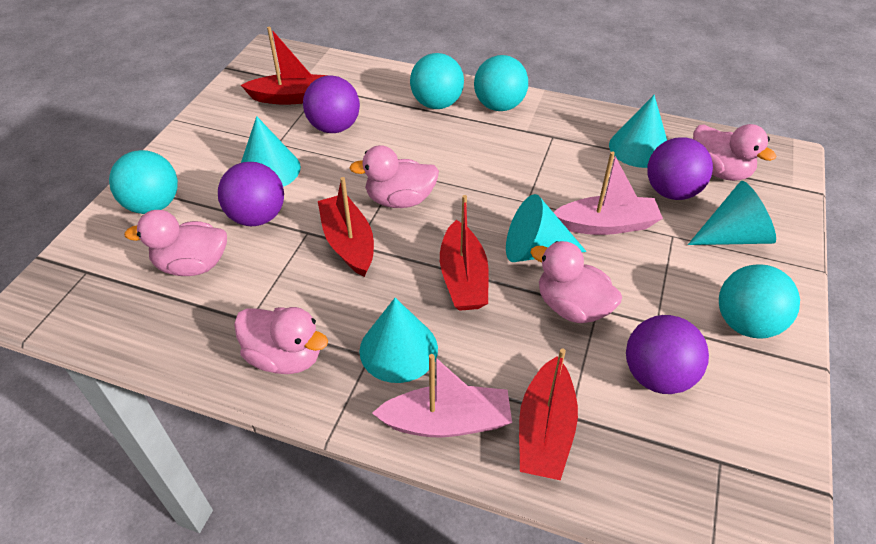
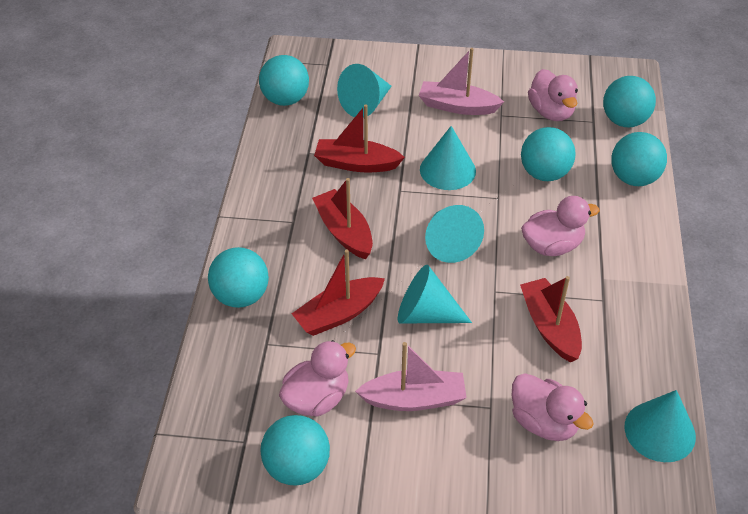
pink duck: [124,210,227,276] [234,307,328,374] [349,145,439,208] [530,241,622,323] [693,124,776,181] = 5 -> [279,340,356,417] [512,373,594,441] [521,196,600,256] [528,69,578,121] = 4
purple ball: [218,162,284,226] [303,75,360,133] [626,315,709,394] [647,137,713,200] = 4 -> none = 0
turquoise ball: [109,150,178,214] [410,53,464,109] [474,55,528,111] [719,264,800,339] = 4 -> [208,247,269,308] [259,55,309,106] [260,415,330,486] [521,127,576,181] [603,76,656,127] [611,132,667,186] = 6

